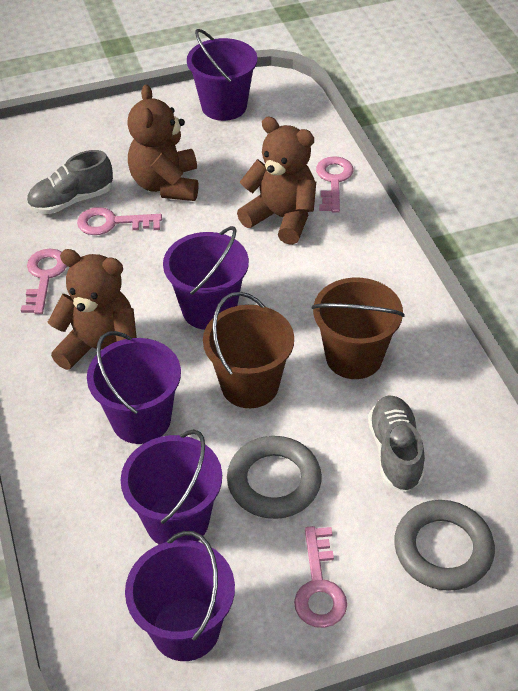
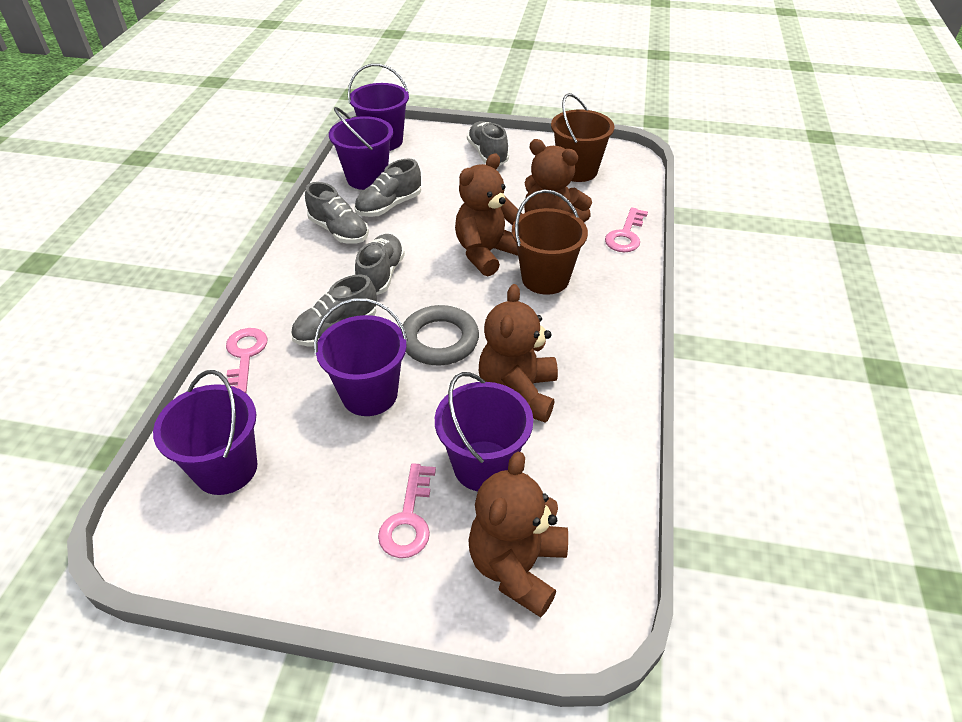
brown teddy bear: [48,249,137,370] [127,84,198,201] [237,117,316,245] = 3 -> [455,153,522,276] [468,452,568,617] [479,284,558,423] [524,139,592,222] = 4
grey ring: [227,436,322,519] [394,500,495,591] = 2 -> [403,305,479,365] = 1
grey shoe: [27,150,113,214] [368,395,425,492] = 2 -> [291,274,377,347] [305,182,369,244] [354,159,421,217] [355,234,405,295] [467,121,509,165] = 5
pink key: [21,249,67,314] [77,207,162,235] [294,526,347,628] [316,156,354,213] = 4 -> [226,328,268,393] [378,463,436,558] [605,207,648,252] = 3

